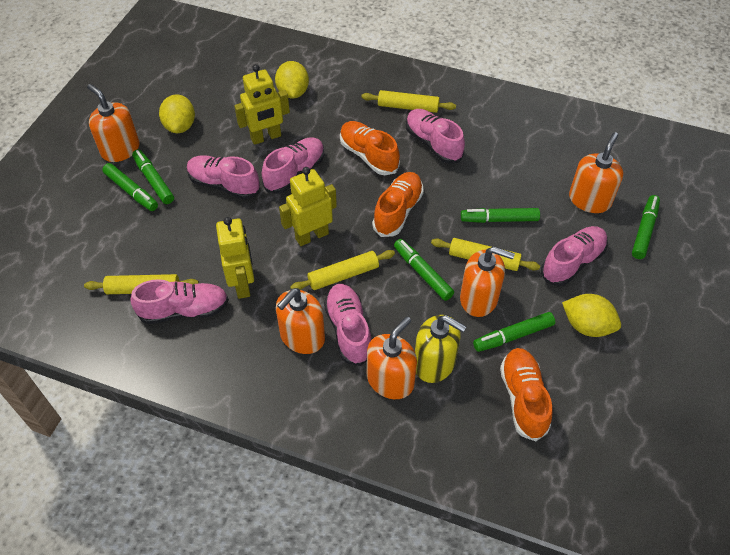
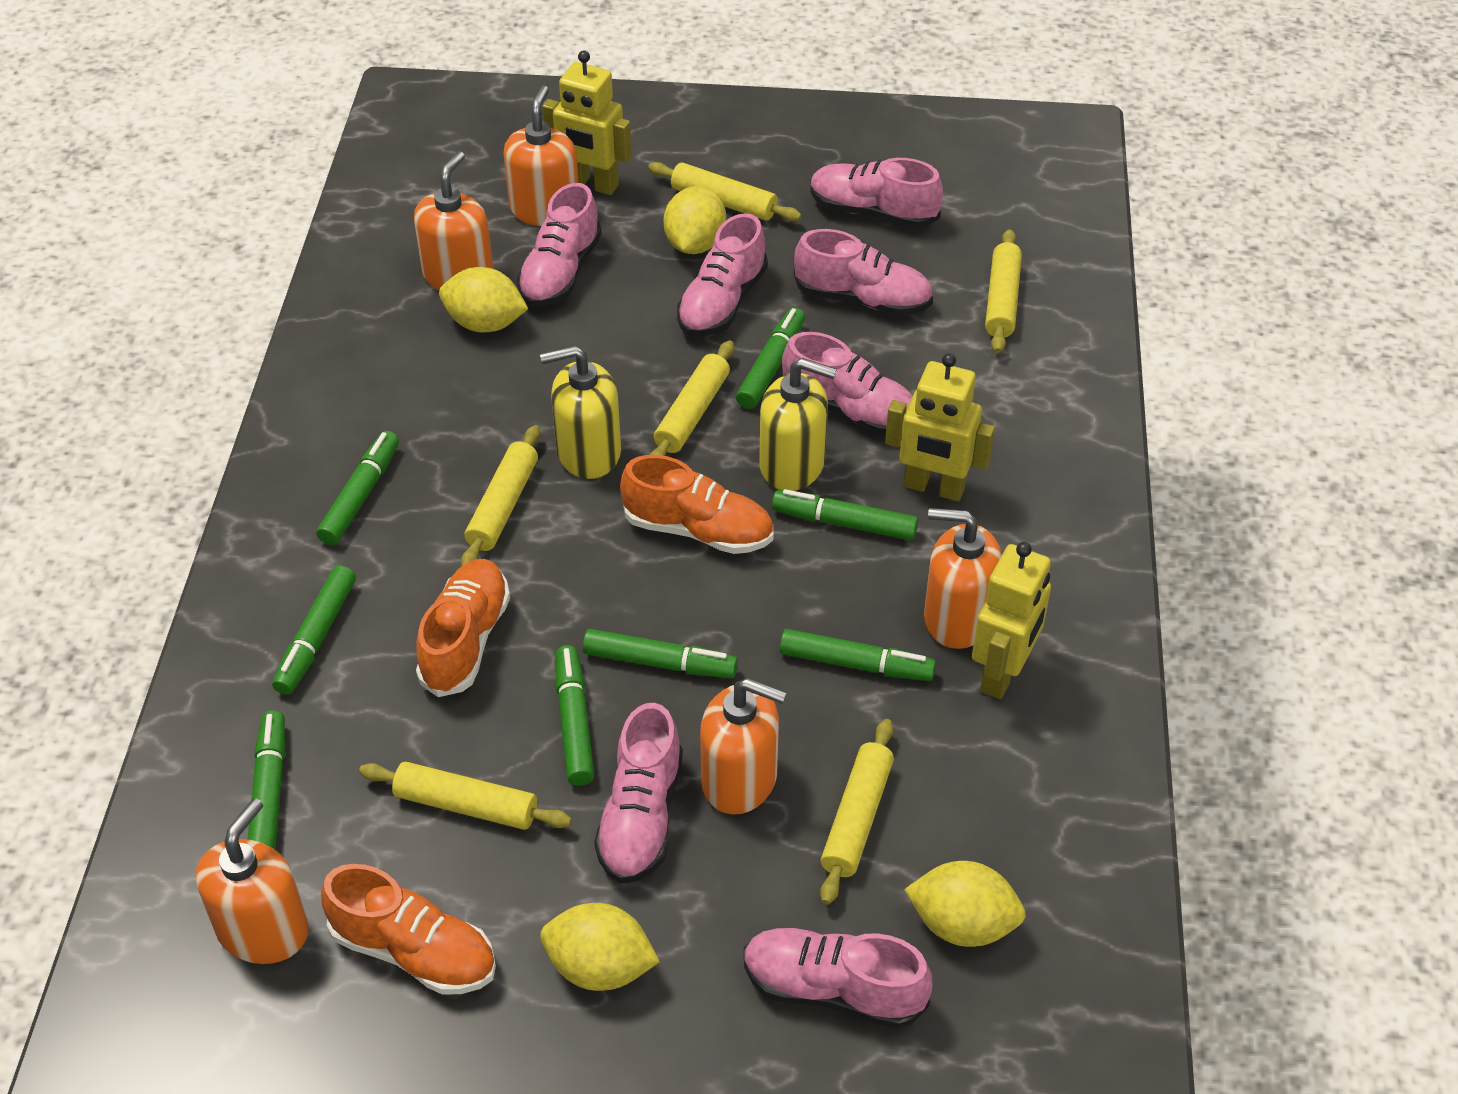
green marker: [102,163,158,211] [132,149,174,204] [394,239,454,301] [461,208,540,223] [473,312,555,352] [632,195,660,259] = 6 -> [248,710,285,849] [272,565,356,695] [316,431,399,545] [556,645,595,786] [583,629,738,678] [736,308,805,409] [772,489,918,541] [780,629,936,681] = 8
pink shoe: [130,279,229,324] [187,155,260,200] [262,137,324,194] [324,284,371,366] [406,109,465,164] [541,226,608,286] = 6 -> [517,183,602,307] [594,703,683,883] [677,213,768,337] [744,928,932,1029] [782,332,913,435] [794,229,933,316] [810,158,943,228] = 7
yellow lemon: [159,94,195,133] [275,61,309,98] [562,294,621,337] = 3 -> [439,267,528,332] [540,903,660,991] [664,186,726,254] [904,861,1026,947] = 4
yellow rolling pin: [84,274,199,294] [290,250,395,290] [361,90,456,113] [431,238,540,271] = 4 -> [359,762,572,830] [461,425,540,566] [648,162,801,221] [650,340,734,456] [820,719,894,905] [985,229,1022,353] = 6
yellow soap dispenser: [415,315,467,383] = 1 -> [540,345,621,479] [759,358,837,491] = 2

